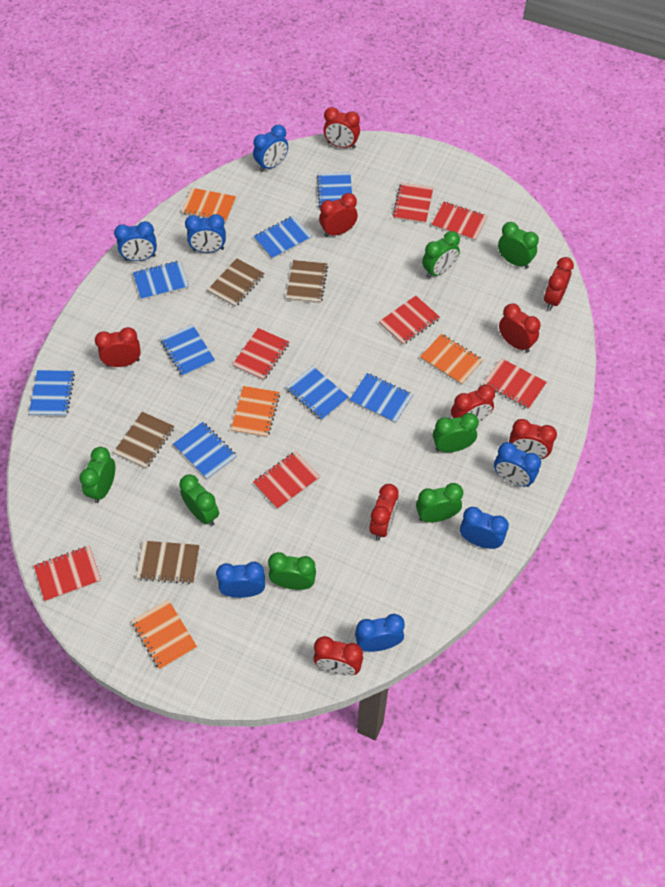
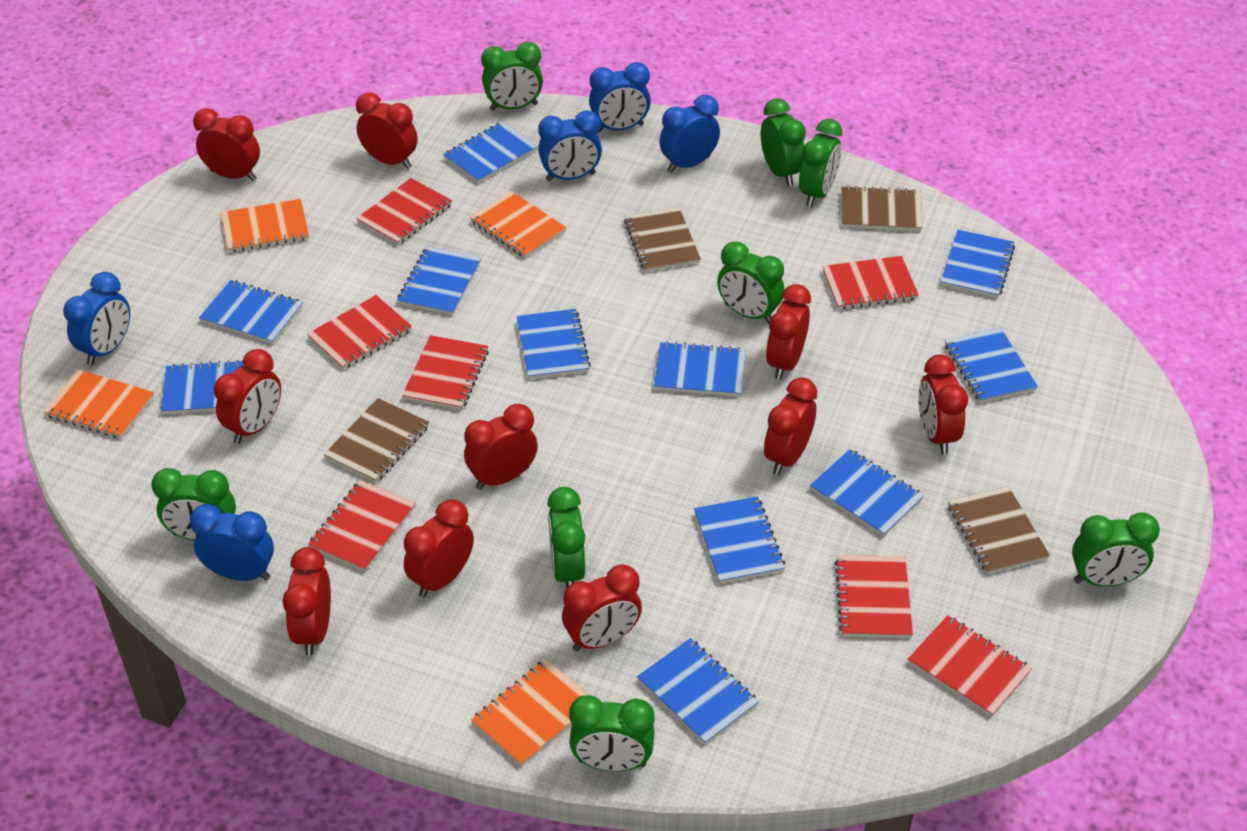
blue clock: [114,221,157,261] [185,214,226,253] [216,562,265,598] [253,125,288,172] [355,614,405,652] [460,507,509,549] [494,442,541,487] = 7 -> [63,272,130,365] [190,504,274,581] [538,110,602,181] [589,62,651,132] [659,95,720,173] = 5
blue notebook: [29,370,75,416] [133,260,189,300] [160,324,215,377] [173,422,237,480] [254,216,312,259] [286,366,349,420] [317,172,352,208] [349,373,413,423] = 8 -> [161,360,244,414] [199,280,303,344] [397,246,481,315] [443,122,537,183] [516,309,591,379] [637,638,759,745] [654,341,746,397] [694,496,785,584] [810,449,924,537] [941,230,1015,298] [945,328,1038,403] = 11
green clock: [80,447,115,503] [179,474,219,526] [268,552,316,590] [416,483,463,523] [422,231,460,278] [433,413,479,452] [498,222,539,269] = 7 -> [151,468,236,540] [481,42,543,111] [547,487,585,588] [569,695,655,771] [717,242,784,324] [761,98,806,186] [799,119,842,207] [1072,513,1160,586] = 8
red clock: [95,327,141,367] [313,636,363,675] [319,193,358,237] [323,107,360,149] [370,484,399,540] [451,384,495,422] [499,304,541,353] [509,419,557,459] [544,257,574,311] = 9 -> [193,108,260,181] [214,349,281,444] [283,547,331,656] [356,92,418,169] [404,499,474,598] [464,404,538,490] [562,564,642,651] [764,377,817,475] [766,284,811,380] [918,355,968,454] = 10

